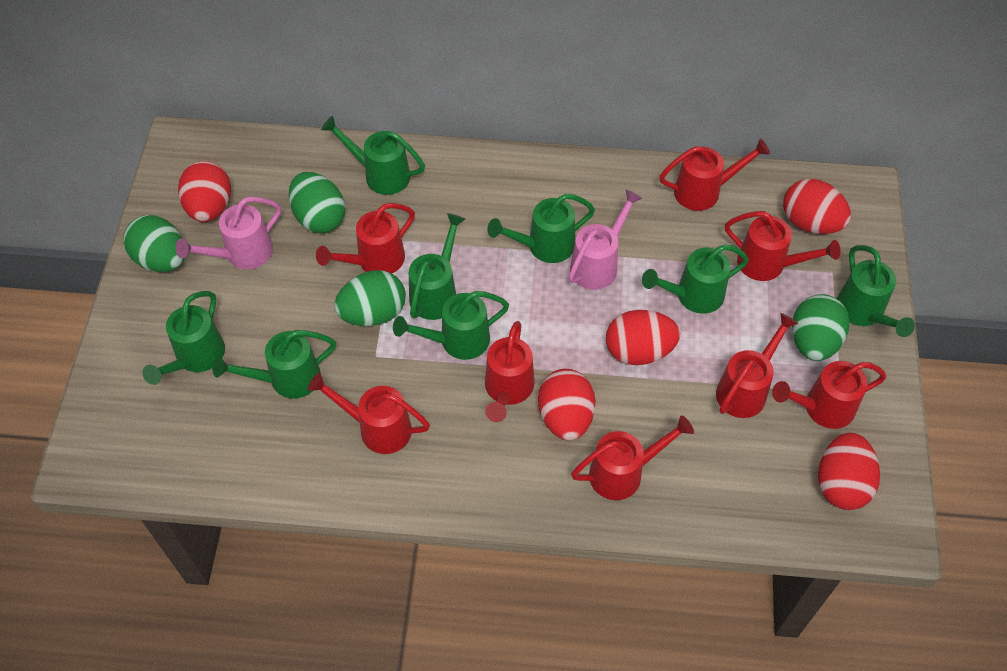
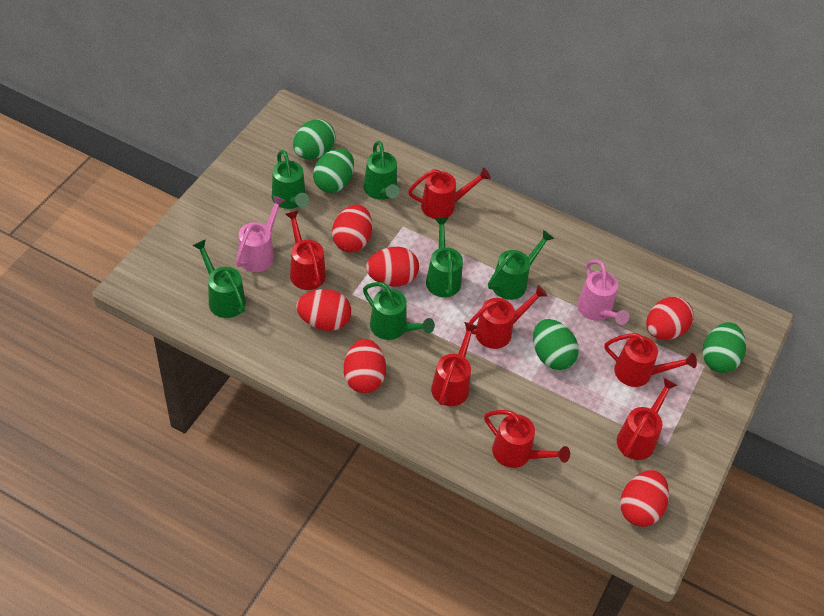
green watering can: [142,291,225,385] [212,330,336,399] [321,116,425,195] [393,291,509,360] [409,213,465,320] [487,194,595,263] [642,244,749,314] [837,245,915,337] = 8 -> [192,239,246,318] [272,150,309,209] [363,282,435,340] [364,141,400,200] [426,218,463,297] [488,230,554,300] = 6
red egg: [178,161,231,222] [538,369,596,440] [606,310,680,365] [783,179,851,234] [818,432,880,510] = 5 -> [296,289,351,331] [332,205,372,252] [344,339,386,393] [366,247,419,287] [620,470,669,527] [646,297,694,340] = 6
red watering can: [308,373,430,454] [316,203,415,274] [485,321,534,422] [571,415,694,500] [659,138,770,211] [716,313,799,418] [725,211,840,281] [772,361,886,429] = 8 -> [285,210,326,290] [408,167,491,219] [431,322,478,406] [466,285,547,349] [484,410,570,468] [604,333,697,387] [617,378,678,460] = 7

